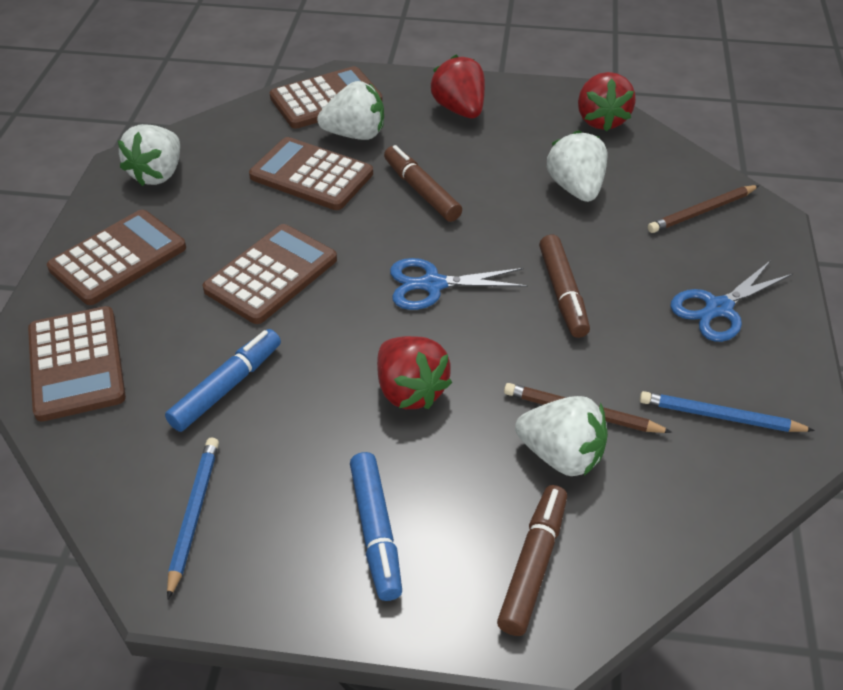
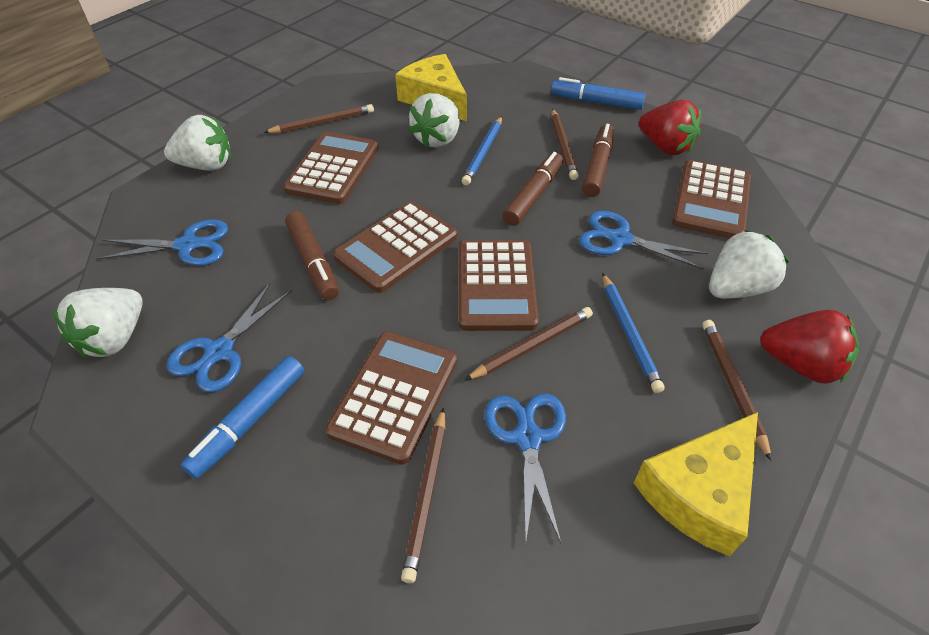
blue scissors: [390,258,528,310] [670,260,793,342] = 2 -> [96,219,228,266] [167,282,291,392] [485,393,566,543] [579,211,708,270] = 4
brown pencil: [504,383,672,433] [648,185,759,233] = 2 -> [263,104,374,133] [401,408,445,583] [465,307,593,380] [551,109,579,180] [702,320,772,461] = 5
red strawberry: [377,336,452,409] [430,55,485,118] [578,72,636,132] = 3 -> [639,100,701,155] [760,310,859,384] = 2
yellow cheese: none = 0 -> [395,54,467,121] [634,412,758,556] = 2

